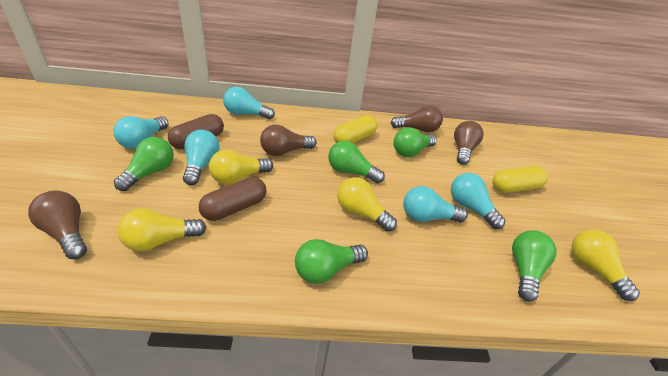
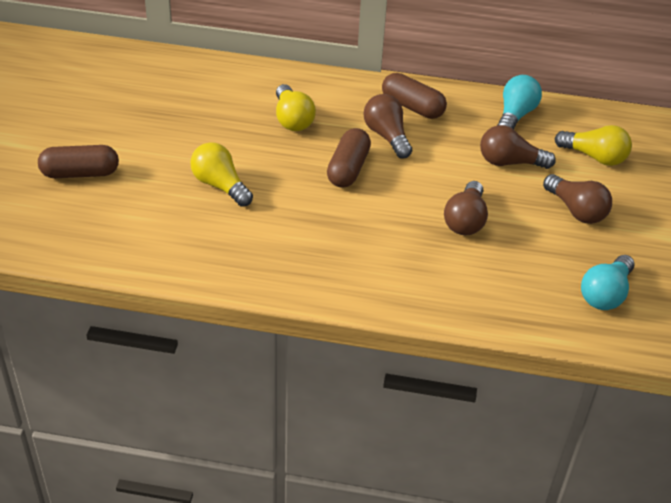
brown capsule: [168,114,224,149] [199,177,266,221] = 2 -> [38,145,119,178] [327,128,371,188] [382,73,447,119] = 3
green light bulb: [114,137,174,191] [295,239,368,284] [328,141,385,183] [393,127,437,157] [512,230,557,301] = 5 -> none = 0
turquoise light bulb: [113,116,169,149] [183,130,219,185] [223,87,275,119] [403,186,468,222] [451,173,506,229] = 5 -> [498,75,542,129] [581,255,635,310] = 2
yellow capsule: [333,115,378,143] [493,166,548,193] = 2 -> none = 0
yellow light bulb: [118,208,207,251] [209,149,273,184] [337,177,397,232] [572,229,640,301] = 4 -> [190,142,253,207] [276,84,316,131] [555,125,632,166] = 3

